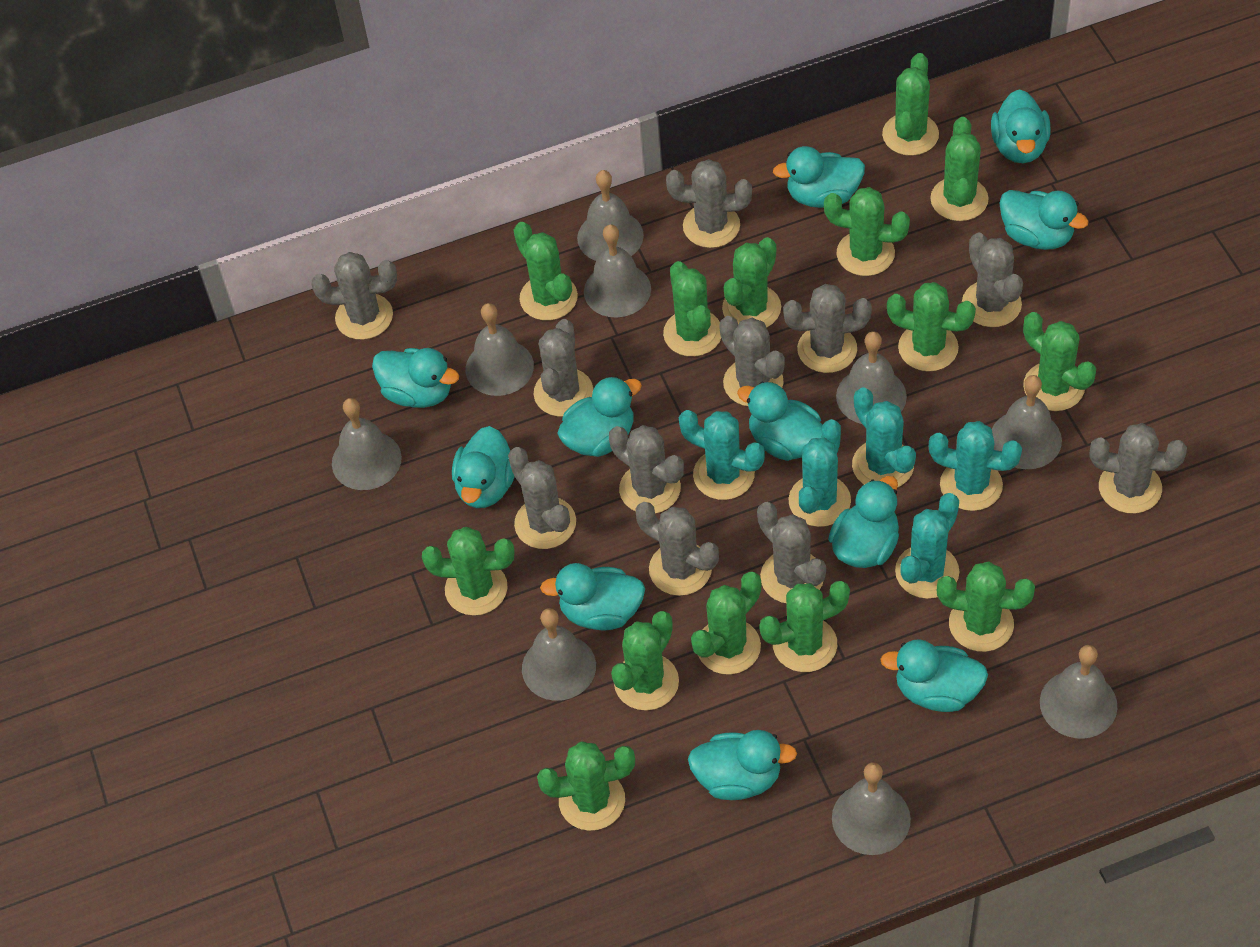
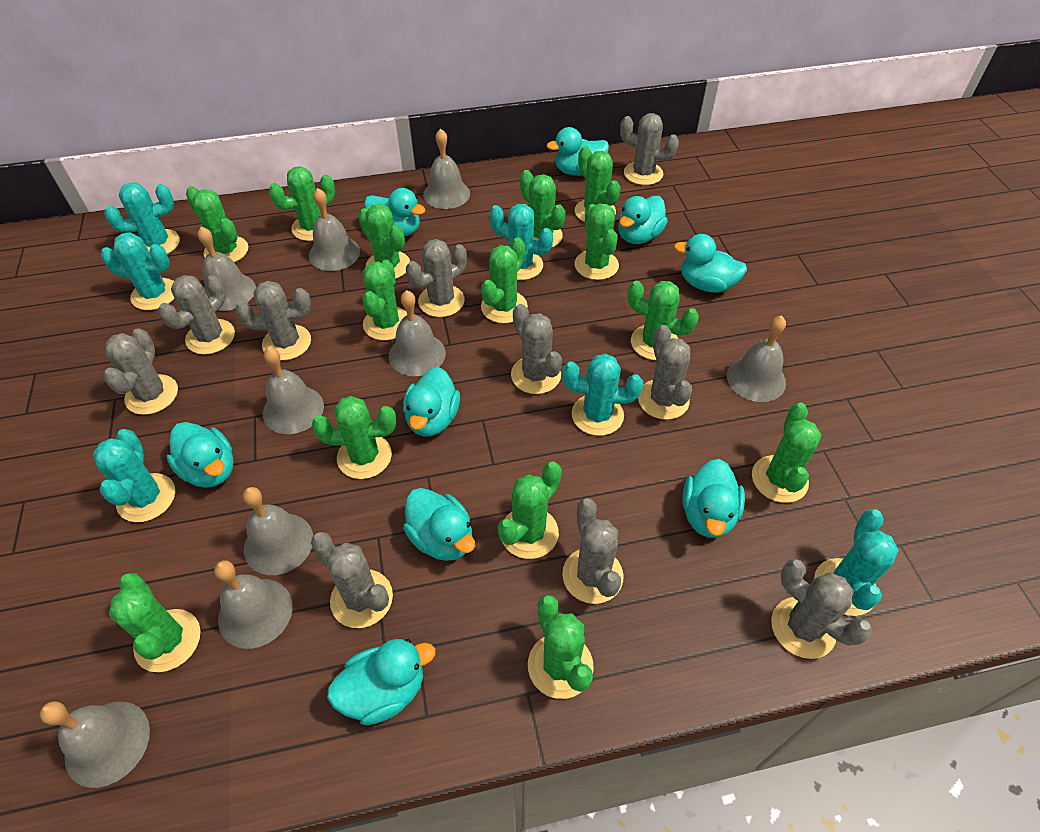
grey cactus: [311,252,397,340] [508,447,576,549] [534,319,593,417] [609,425,684,514] [635,502,719,596] [666,159,752,248] [719,316,785,406] [757,502,826,603] [783,284,872,373] [962,232,1023,327] [1090,423,1187,514] = 11 -> [104,328,178,415] [158,275,235,355] [235,281,311,361] [311,532,393,628] [406,239,467,317] [511,304,562,394] [562,498,624,604] [620,113,679,185] [638,325,692,420] [771,559,872,659] = 10
turquoise cactus: [679,410,765,500] [788,419,851,527] [852,387,916,488] [895,493,960,599] [929,421,1022,511] = 5 -> [93,429,175,522] [101,232,175,310] [104,183,180,254] [489,204,553,280] [562,354,643,436] [814,509,899,616] = 6
turquoise duck: [372,348,459,408] [452,426,515,508] [540,563,645,630] [557,376,642,457] [688,730,797,800] [737,382,822,461] [773,146,865,208] [828,476,899,568] [880,639,988,712] [991,89,1051,163] [999,190,1089,250] = 11 -> [167,422,234,488] [327,639,435,725] [364,188,426,237] [403,367,460,436] [403,488,475,561] [547,127,609,176] [618,196,668,244] [674,234,747,293] [682,459,745,538] = 9

